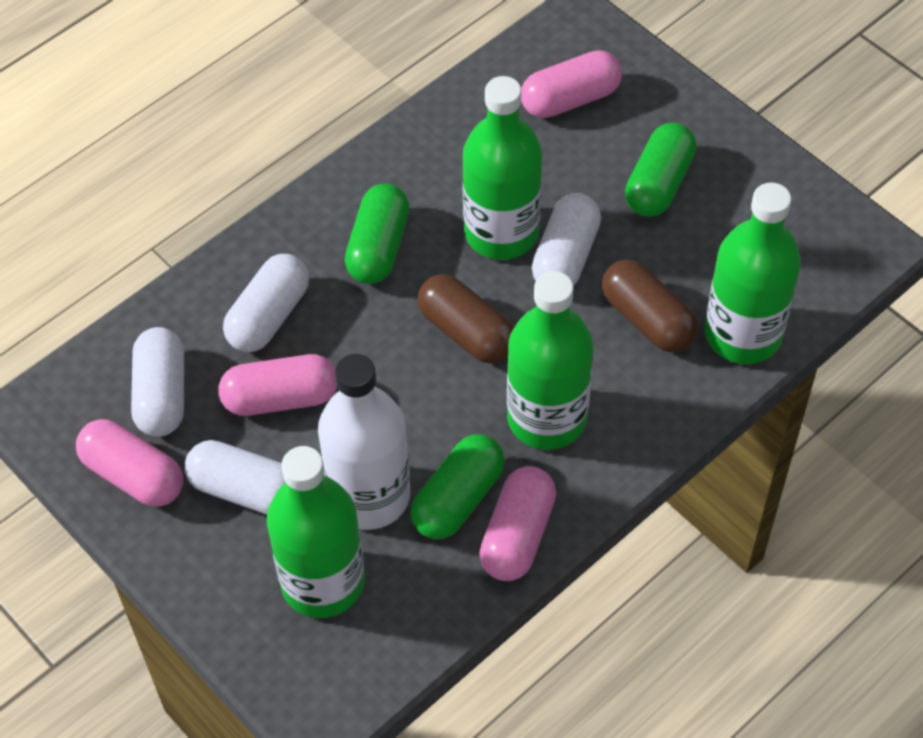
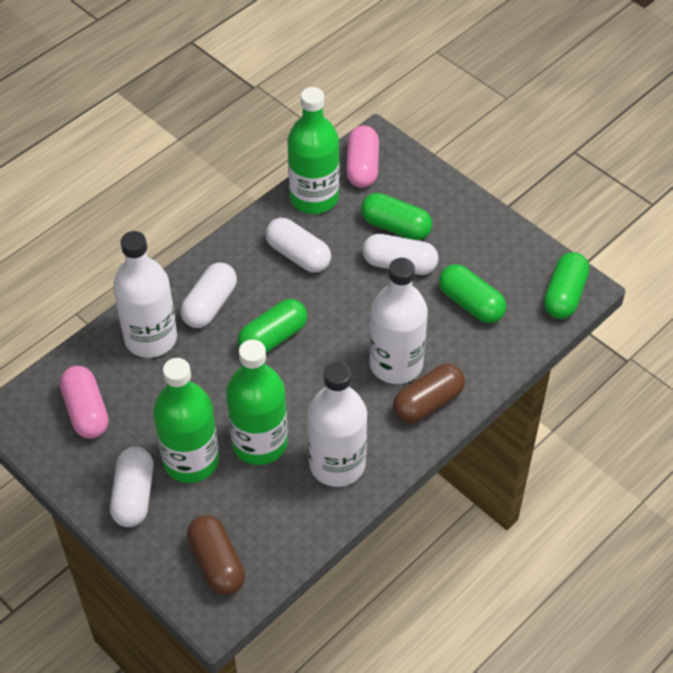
green bottle: [267,446,365,618] [462,76,542,260] [507,271,593,450] [705,183,801,364] = 4 -> [153,358,219,483] [226,340,288,465] [288,87,339,214] = 3
green capsule: [345,183,410,284] [411,434,505,539] [625,123,696,217] = 3 -> [238,299,307,353] [361,193,432,240] [439,264,506,323] [544,252,589,319] = 4
pink capsule: [76,419,183,507] [218,354,337,416] [479,466,556,581] [521,50,622,118] = 4 -> [60,366,109,439] [346,125,379,188] = 2
white bottle: [318,354,410,530] = 1 -> [113,231,177,358] [308,362,367,487] [369,258,428,384] = 3

